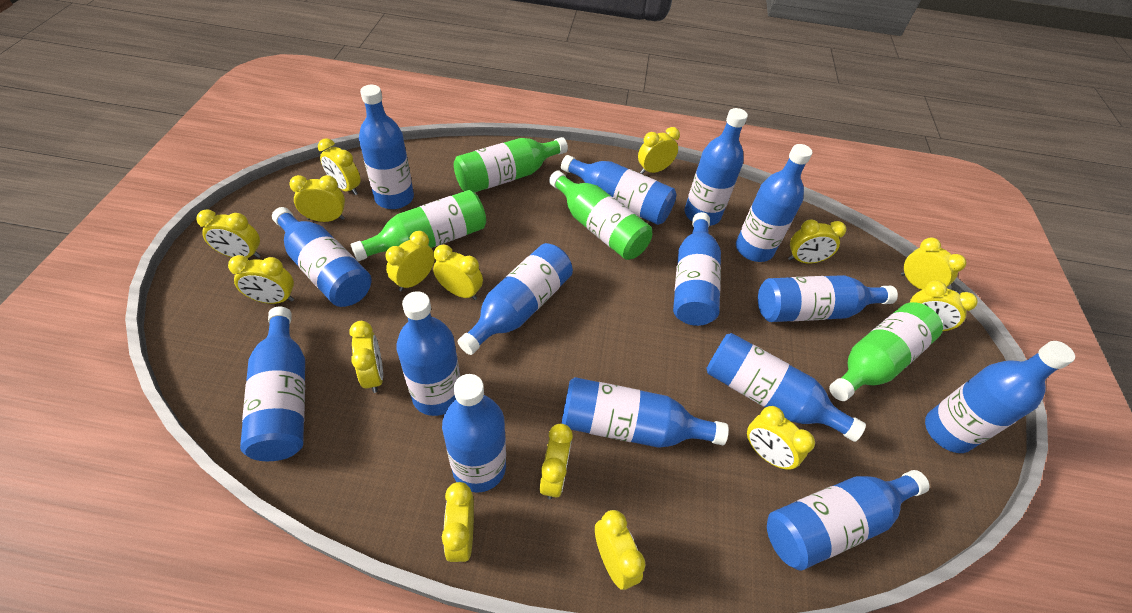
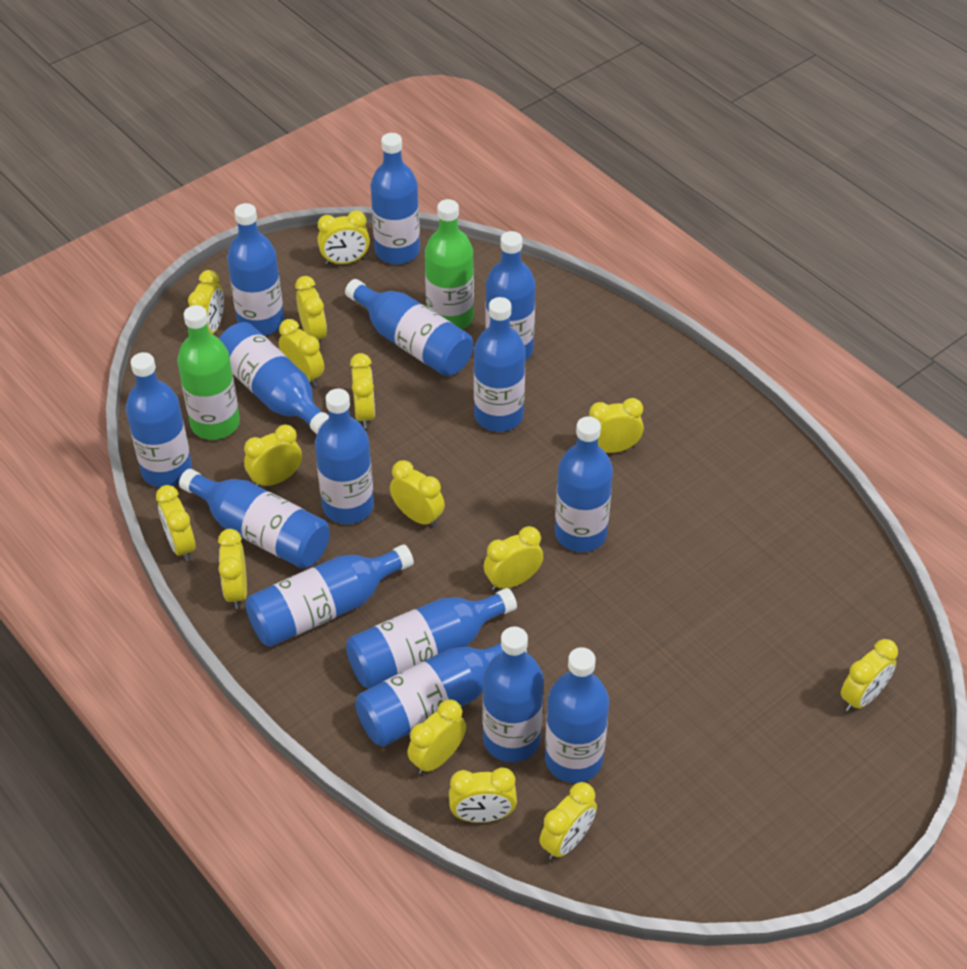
green bottle: [351,190,486,261] [454,137,568,193] [549,170,652,260] [829,302,943,401] = 4 -> [177,305,240,440] [425,199,474,330] = 2

